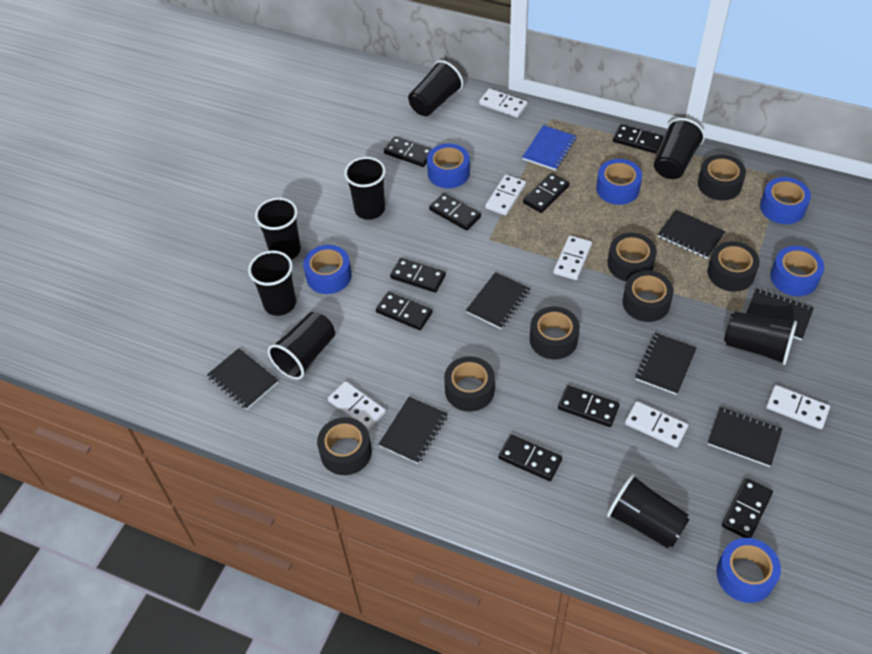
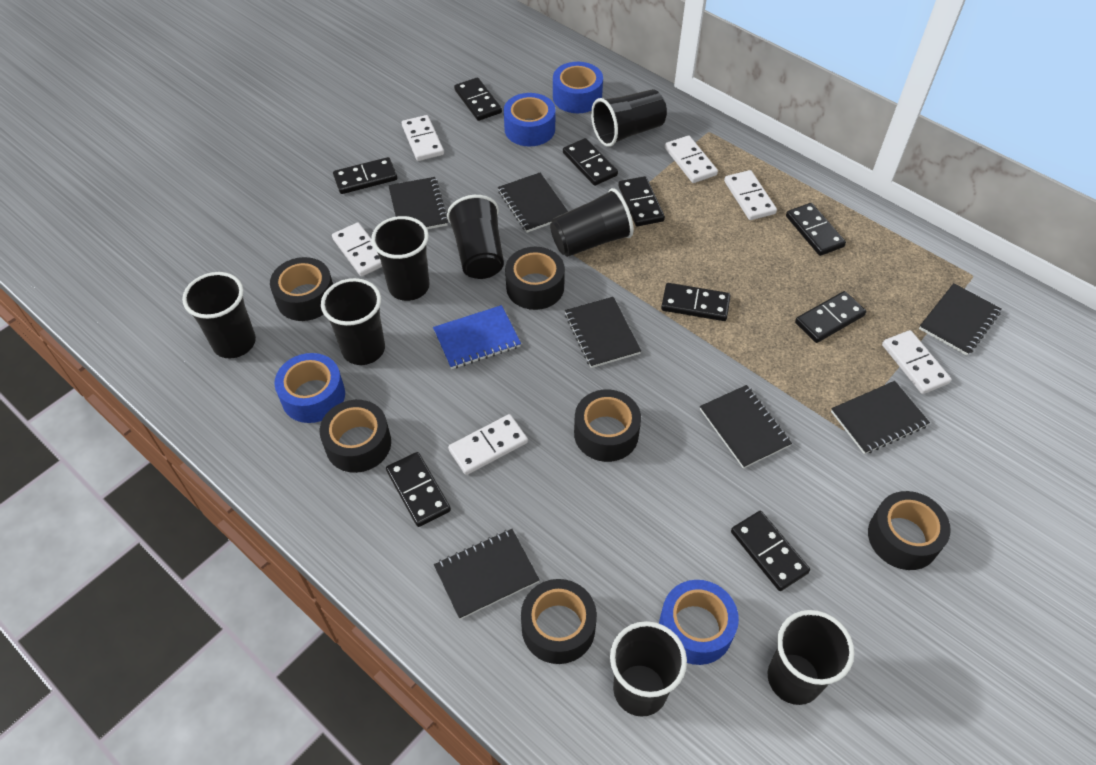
black tape: [317,417,372,475] [444,356,495,412] [530,307,580,359] [608,233,657,282] [623,270,674,322] [698,154,746,201] [707,241,760,292] = 7 -> [270,257,333,321] [320,400,391,473] [505,247,565,310] [521,579,597,664] [574,389,641,462] [868,491,951,570] = 6
blue tape: [303,245,352,294] [427,144,470,188] [596,159,642,205] [716,538,781,603] [760,177,811,224] [770,246,824,296] = 6 -> [274,353,345,423] [504,93,555,146] [553,62,603,113] [659,580,739,665] = 4

